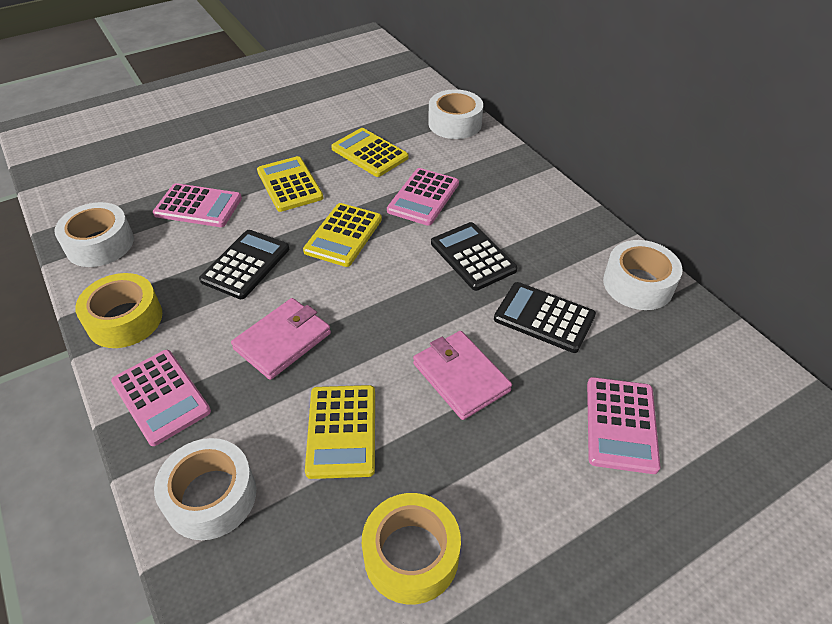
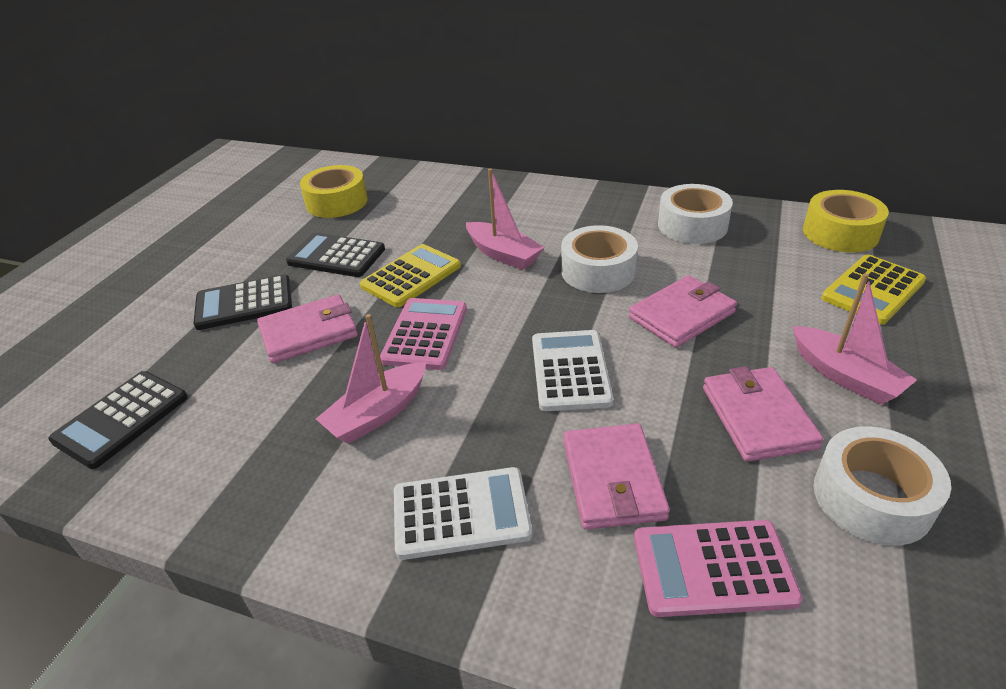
pink boat: none = 0 -> [316,314,426,444] [466,169,544,270] [793,273,917,405] = 3
pink calculator: [111,350,211,446] [153,183,242,227] [387,168,459,226] [587,377,660,474] = 4 -> [380,298,467,370] [634,520,803,617] = 2
pink wallet: [231,298,331,380] [413,331,512,420] = 2 -> [257,294,358,363] [564,423,670,530] [629,275,737,348] [703,366,824,462] = 4
white calculator: none = 0 -> [394,467,532,560] [532,330,613,411] = 2
white tape: [54,202,134,267] [154,438,256,540] [428,89,483,139] [603,240,683,310] = 4 -> [561,225,638,293] [658,184,733,244] [813,426,951,546] = 3
yellow calculator: [257,156,324,212] [303,203,382,267] [305,385,375,479] [331,128,409,177] = 4 -> [360,244,461,307] [821,255,926,324] = 2

